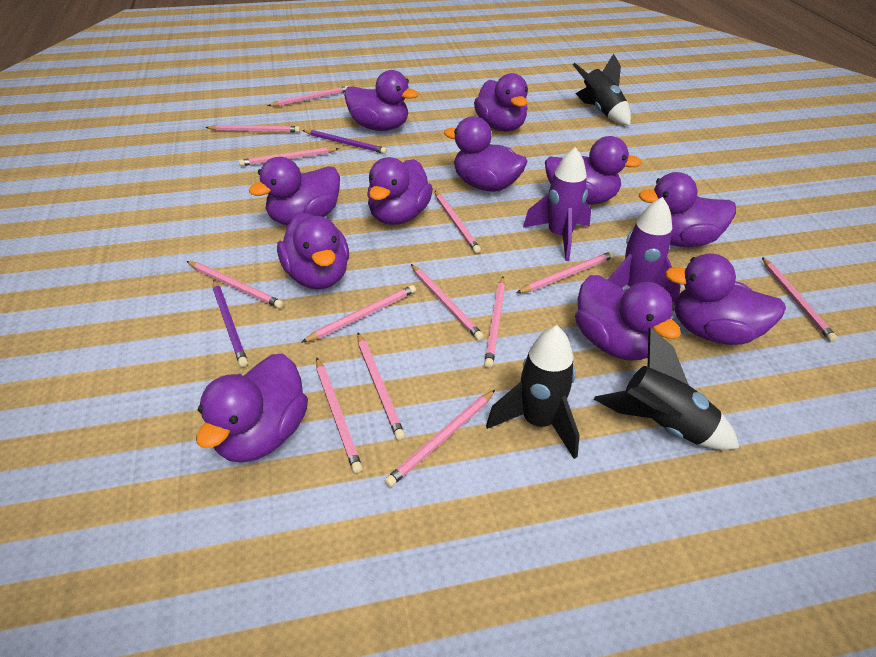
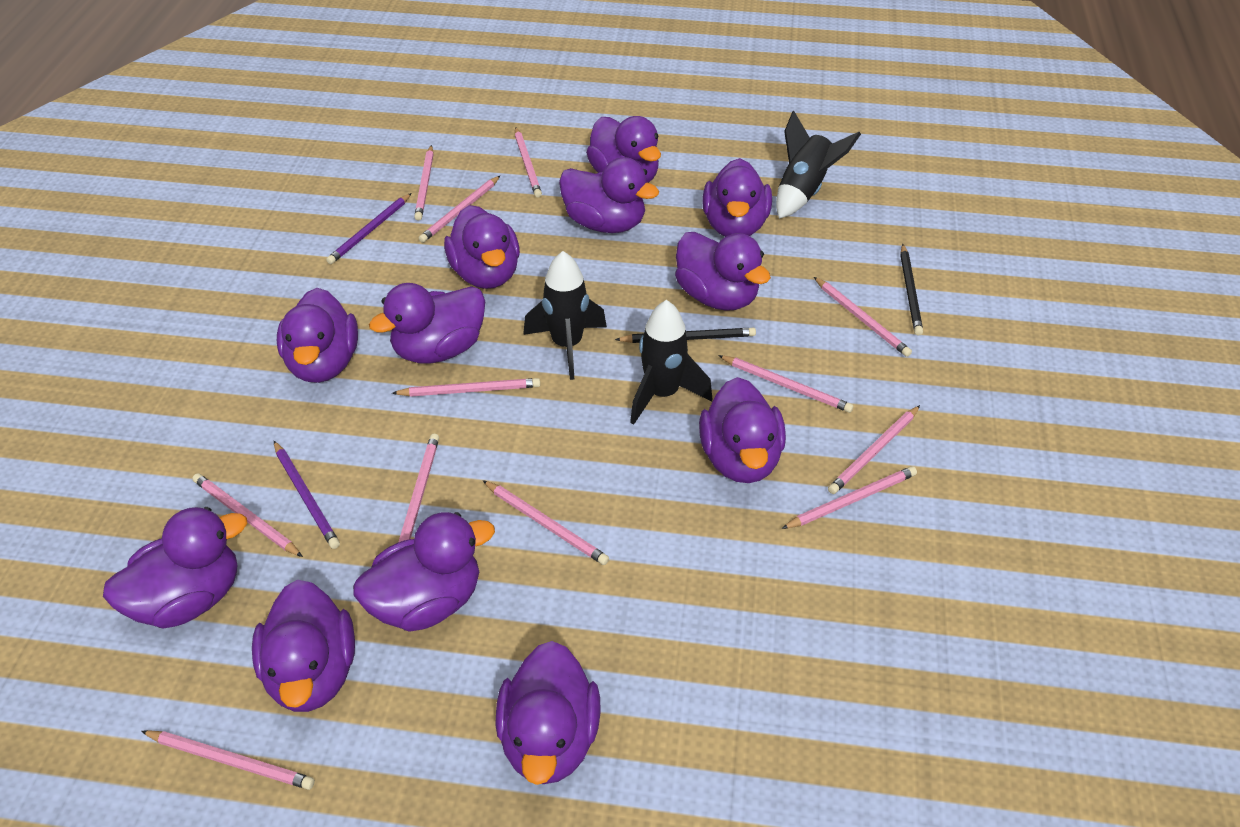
black pencil: none = 0 -> [615,328,756,343] [900,244,923,335] = 2
pink pencil: [186,261,284,308] [205,125,300,133] [239,147,339,166] [268,86,349,106] [301,285,416,343] [316,357,363,473] [357,333,405,440] [384,390,495,487] [411,264,484,340] [435,191,481,253] [484,276,505,368] [517,251,615,293] [762,257,837,342] = 13 -> [141,730,315,790] [193,473,303,557] [392,378,540,397] [399,434,439,542] [414,145,434,221] [419,176,500,243] [482,480,609,565] [515,127,542,198] [718,355,854,413] [781,466,917,529] [814,277,912,357] [828,405,920,494] = 12
purple duck: [196,353,308,463] [249,157,340,225] [277,212,349,289] [344,70,419,131] [367,157,433,225] [444,116,528,192] [474,73,528,132] [545,136,642,205] [575,275,681,361] [639,172,736,247] [665,253,786,345] = 11 -> [103,507,247,629] [252,580,355,712] [277,288,358,383] [353,512,495,632] [369,283,485,364] [444,205,520,289] [495,641,601,785] [559,157,659,233] [586,116,661,183] [675,232,771,311] [699,377,786,483] [702,158,772,237] = 12
purple rocket: [523,147,591,261] [608,197,681,303] = 2 -> none = 0

